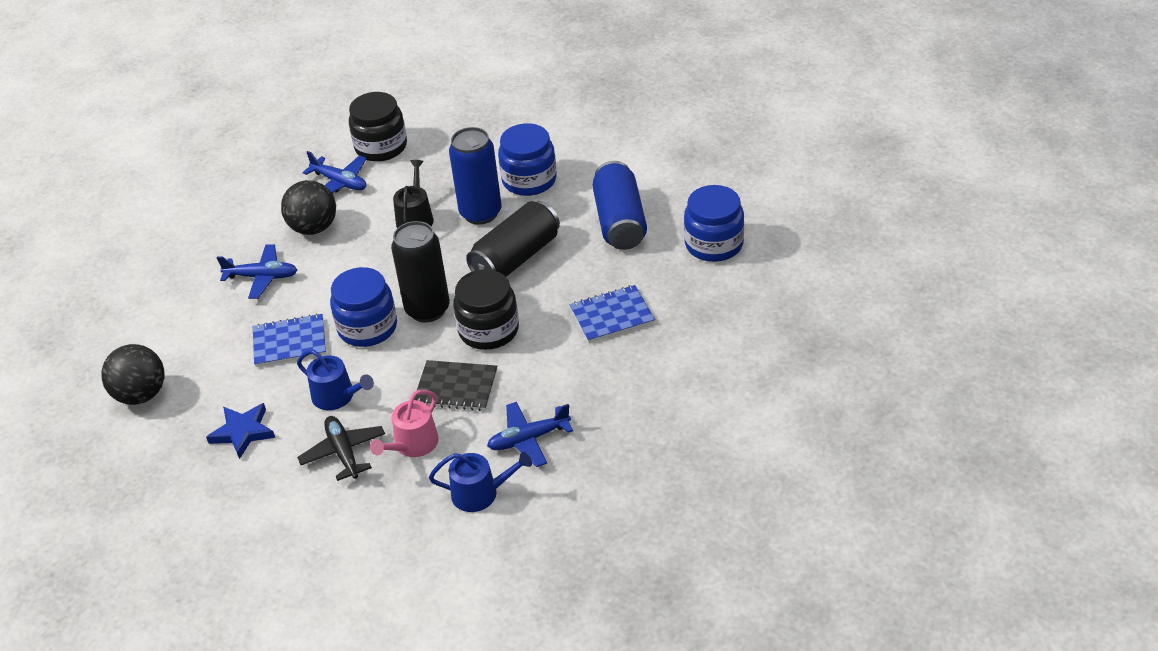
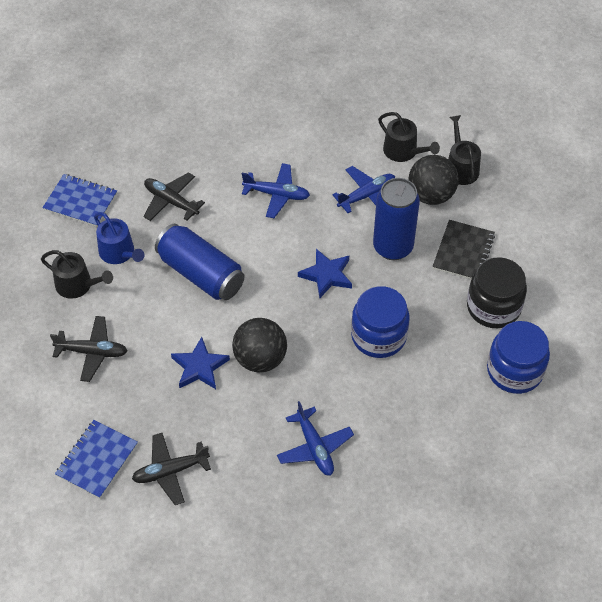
black can: [391,221,450,323] [466,201,560,277] = 2 -> none = 0
black jar: [349,92,407,162] [453,269,519,350] = 2 -> [467,257,527,328] = 1
black plane: [297,416,385,481] = 1 -> [50,316,127,382] [132,433,211,505] [144,172,205,221] = 3
black watering can: [393,160,434,228] = 1 -> [41,250,113,299] [378,112,440,162] [448,115,481,185] = 3
blue jar: [330,267,397,347] [498,123,557,196] [684,185,744,262] = 3 -> [351,286,410,358] [487,321,550,394] = 2
blue star: [206,403,275,459] = 1 -> [171,337,230,389] [298,249,352,298] = 2
blue watering can: [297,350,374,410] [429,452,532,512] = 2 -> [94,212,144,264] = 1
pink watering can: [370,390,439,457] = 1 -> none = 0

